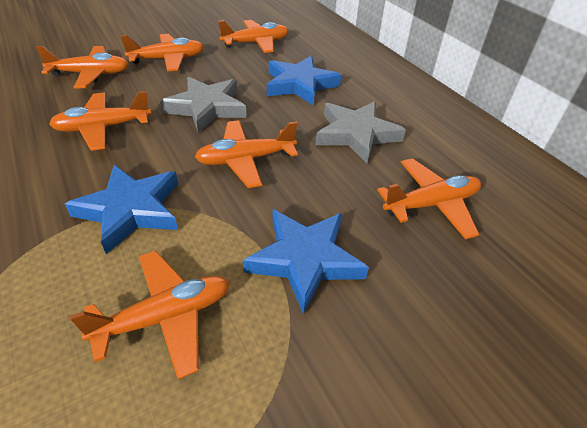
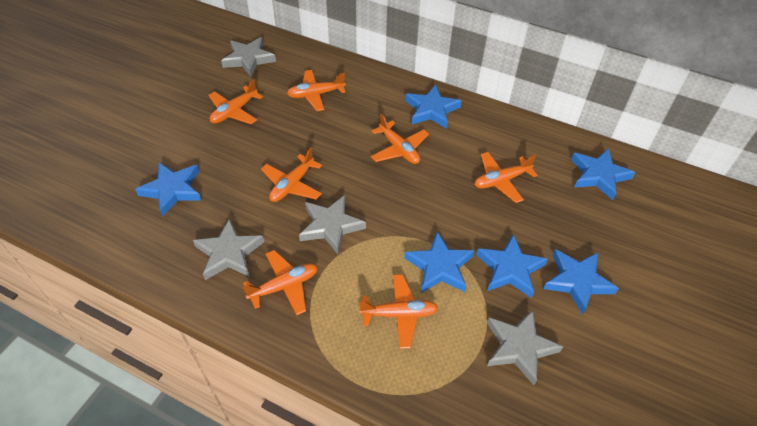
blue star: [65,165,178,254] [243,209,369,315] [267,56,341,106] = 3 -> [135,162,202,216] [404,231,475,293] [405,84,462,129] [476,234,548,298] [543,249,619,315] [571,148,636,200] = 6
grey star: [160,77,247,133] [316,101,406,163] = 2 -> [193,218,264,280] [221,37,276,76] [299,195,366,254] [487,310,563,385] = 4

